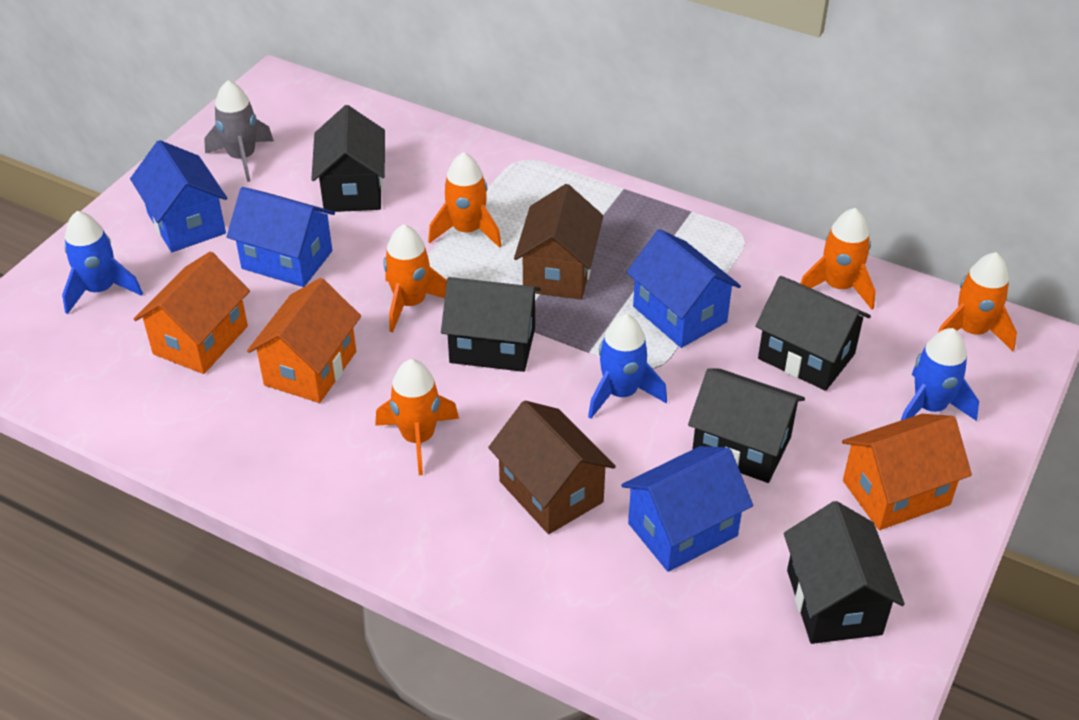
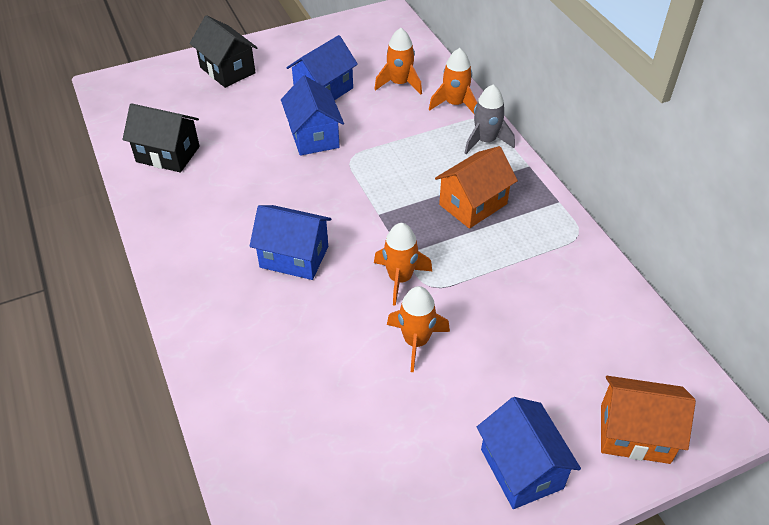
black house: [311,105,385,212] [441,277,541,372] [688,368,805,483] [755,276,871,391] [784,501,905,644] = 5 -> [122,103,200,173] [189,15,258,88] = 2
blue rocket: [62,211,143,314] [588,314,667,419] [900,328,979,421] = 3 -> none = 0
brown house: [488,400,616,534] [514,184,603,300] = 2 -> none = 0
orange house: [134,251,250,374] [247,278,361,403] [842,414,972,530] = 3 -> [435,146,518,229] [601,376,696,464] = 2
orange rocket: [375,359,459,475] [383,224,447,332] [428,152,502,248] [800,208,876,310] [938,252,1017,351] = 5 -> [374,28,422,95] [374,223,432,306] [387,286,450,372] [429,48,477,114] = 4

